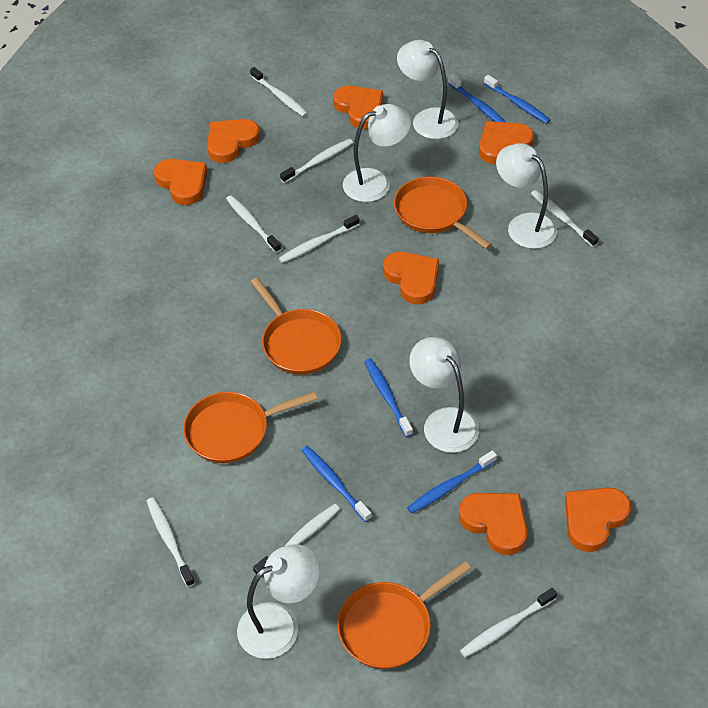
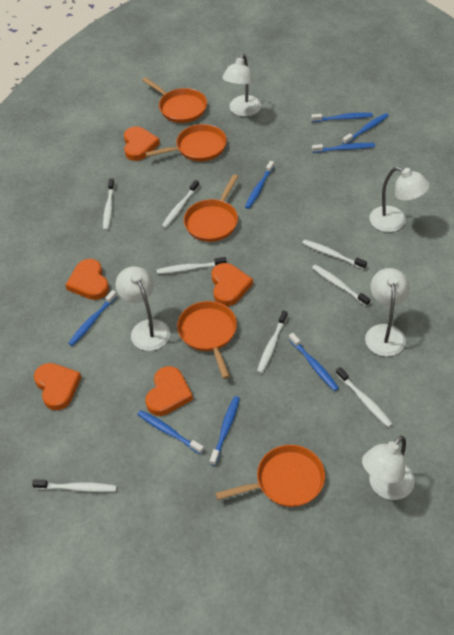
blue toothbrush: [302,446,372,522] [365,358,413,437] [407,450,497,514] [448,74,506,122] [484,75,551,124] = 5 -> [68,290,117,346] [137,410,204,454] [210,396,240,466] [245,161,274,209] [289,333,339,391] [311,113,373,122] [312,143,375,153] [342,113,389,144] = 8
orange heart: [154,159,207,205] [207,119,260,163] [333,86,383,129] [383,252,439,304] [459,493,528,555] [479,121,534,164] [565,488,631,552] = 7 -> [34,363,81,410] [66,259,109,300] [124,126,160,161] [145,366,193,416] [211,263,253,306] = 5
orange pan: [183,392,317,463] [251,278,342,375] [337,561,471,669] [394,177,492,249] = 4 -> [142,77,207,123] [145,124,227,161] [177,301,237,379] [184,175,238,242] [216,445,325,507] = 5

